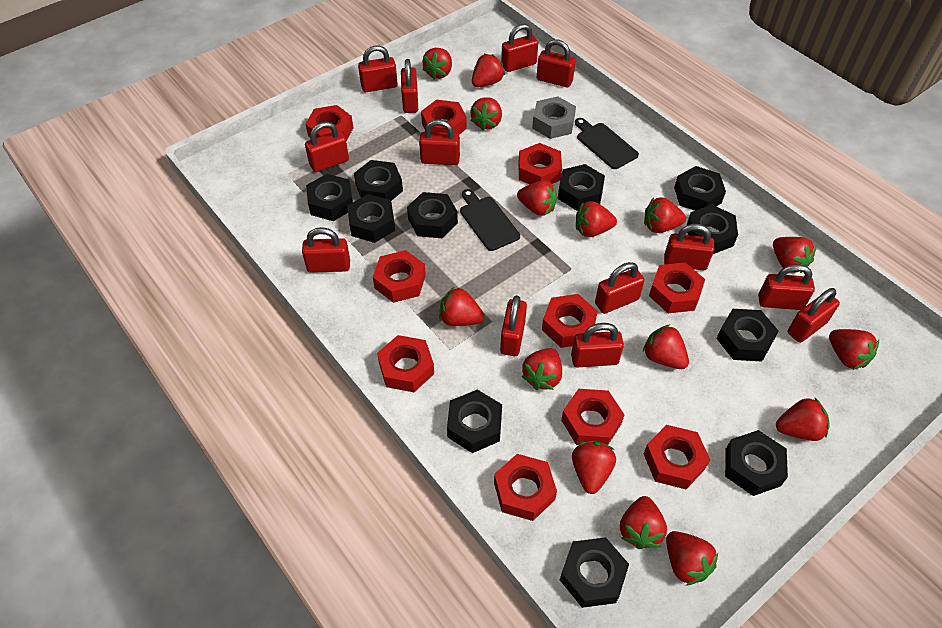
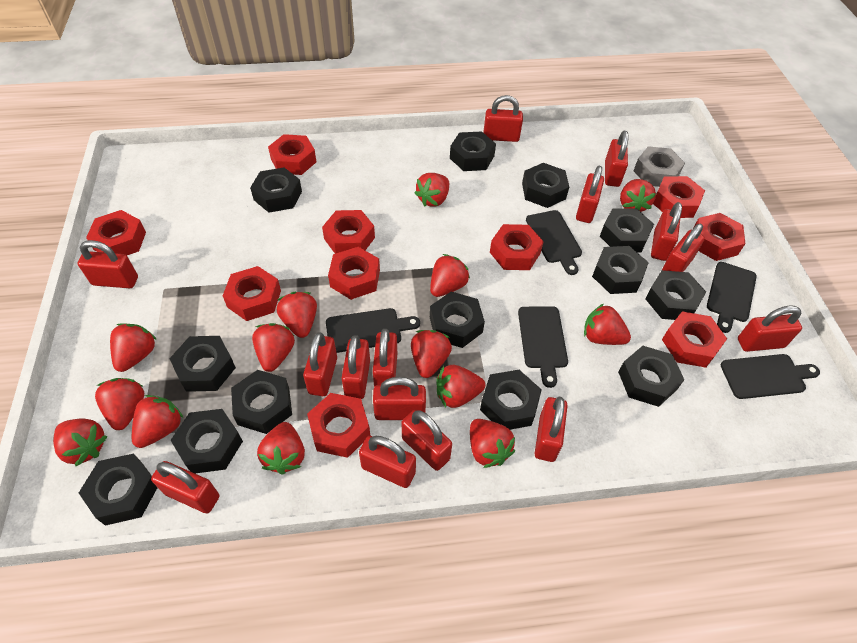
black cutting board: [460,189,520,251] [575,118,639,169] = 2 -> [326,308,420,353] [518,306,568,388] [526,210,582,275] [707,262,757,333] [721,354,820,399] = 5
black nut: [306,174,353,221] [347,194,395,243] [354,160,403,201] [407,192,458,238] [447,390,502,453] [558,164,605,211] [560,537,629,608] [674,166,726,211] [687,205,738,254] [716,309,779,362] [725,430,788,496] = 11 -> [79,454,158,526] [169,336,236,392] [170,409,243,473] [231,370,292,434] [250,168,302,213] [430,292,485,348] [450,131,496,171] [480,370,542,430] [522,163,569,208] [592,246,649,294] [600,209,654,253] [618,346,684,407] [645,270,706,320] = 13
red padlock: [302,227,350,273] [305,122,349,172] [358,46,398,92] [401,59,418,113] [419,119,460,165] [500,295,527,356] [501,24,538,72] [537,39,576,87] [571,323,624,367] [595,262,645,314] [664,224,714,271] [758,264,815,310] [787,288,840,343] = 13 -> [77,240,138,288] [151,461,219,513] [303,332,337,396] [342,335,370,399] [359,436,416,488] [373,329,397,387] [373,377,426,420] [402,410,452,471] [484,95,523,142] [535,397,568,462] [576,166,604,223] [605,131,628,187] [651,202,682,261] [662,223,705,272] [738,306,802,352] = 15
red strawberry: [422,48,452,79] [439,287,484,326] [470,97,502,131] [472,54,505,87] [517,180,557,216] [522,348,562,390] [572,441,616,494] [576,201,617,237] [620,496,667,549] [643,324,689,369] [644,197,686,233] [666,531,718,586] [773,237,816,273] [776,398,829,441] [829,329,879,370] = 15 -> [53,418,107,466] [95,378,144,430] [110,323,157,372] [132,395,183,448] [252,323,295,372] [257,422,305,475] [277,292,317,338] [411,330,452,378] [414,173,449,207] [430,254,470,297] [436,365,485,408] [470,419,515,468] [584,304,631,345] [620,179,656,212] = 14

